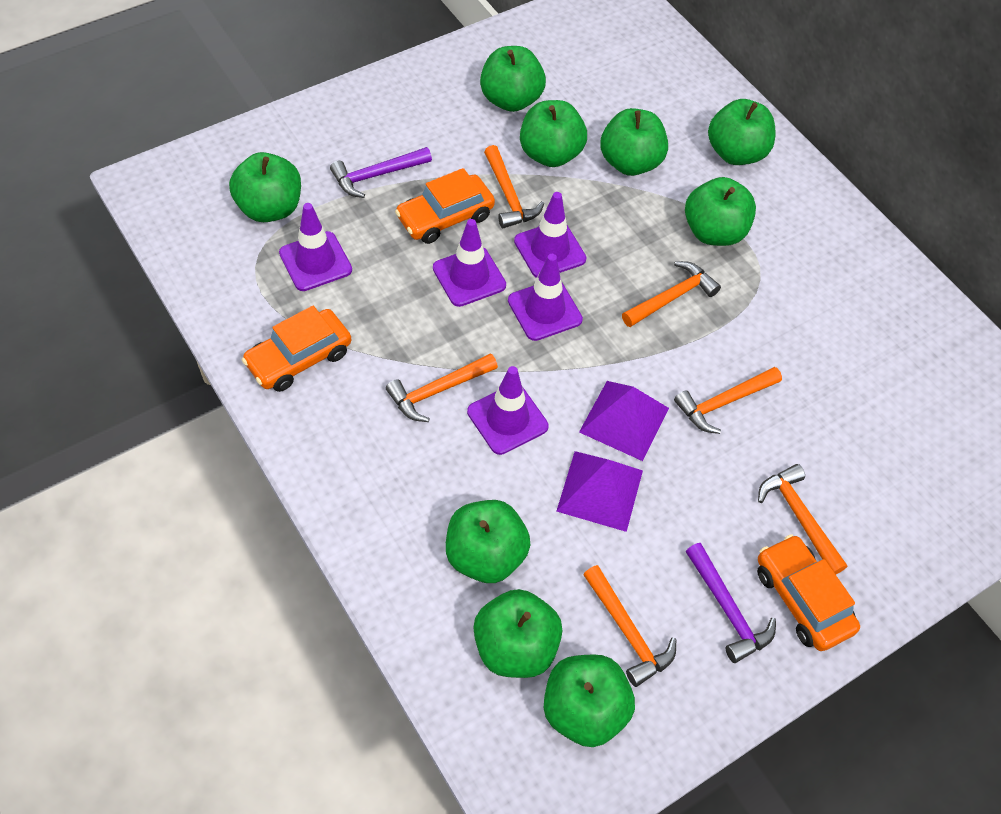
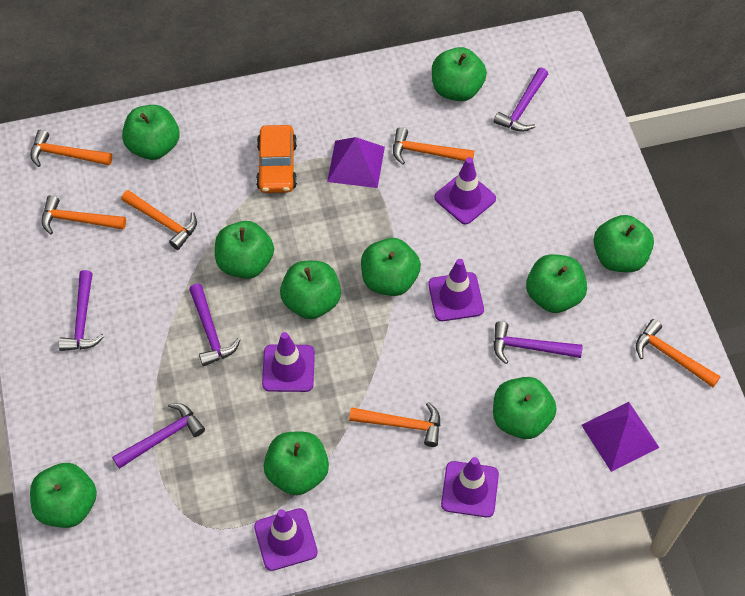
green apple: [229,152,301,222] [446,500,531,583] [473,589,562,678] [480,46,546,112] [520,100,587,167] [544,654,635,747] [600,108,668,176] [685,177,756,246] [708,99,775,165] = 9 -> [30,463,97,528] [122,105,179,160] [215,221,274,279] [264,432,329,495] [280,261,341,319] [361,238,421,296] [432,47,487,101] [493,377,557,439] [526,254,587,313] [593,215,654,272] = 10
orange car: [242,306,351,392] [395,168,495,244] [757,534,860,651] = 3 -> [256,125,297,193] = 1
purple hammer: [330,147,432,198] [686,543,776,663] = 2 -> [58,270,104,351] [112,403,205,469] [189,284,240,366] [493,321,583,364] [494,68,548,132] = 5

